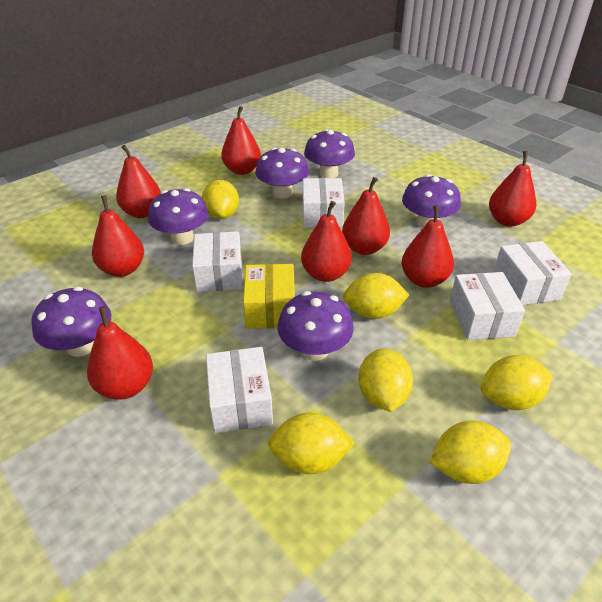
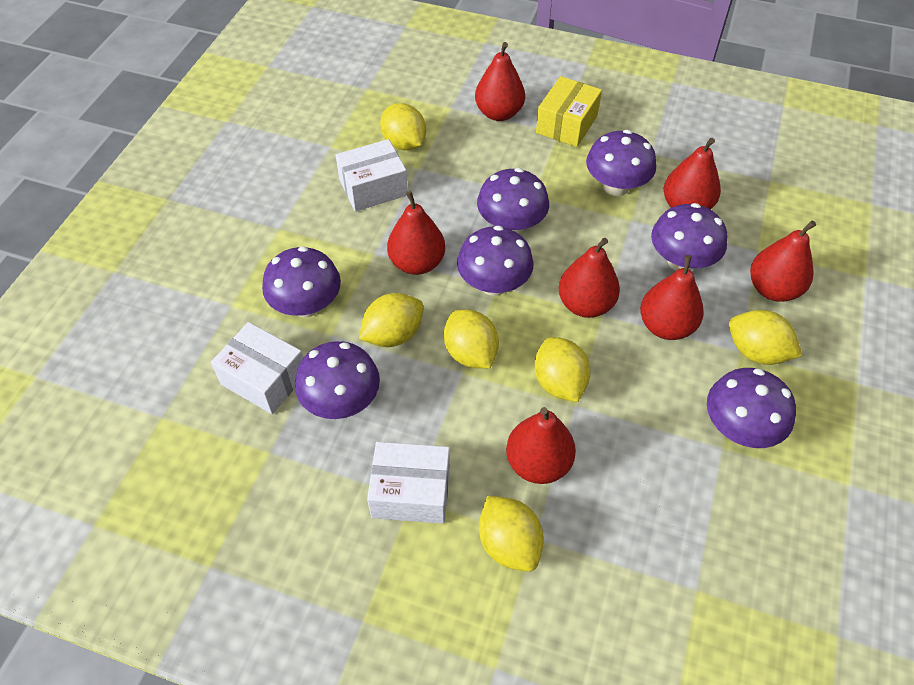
purple mushroom: [31,287,111,357] [148,188,209,245] [255,147,309,198] [277,291,354,361] [304,129,355,178] [402,174,461,229] = 6 -> [262,246,341,317] [295,341,380,419] [457,225,534,296] [477,168,549,234] [586,130,656,196] [651,203,727,271] [707,368,796,448] = 7
red pear: [87,306,153,400] [92,195,144,277] [116,145,161,218] [221,106,261,175] [301,201,352,282] [342,177,390,255] [401,205,454,288] [489,151,536,227] = 8 -> [387,191,445,275] [475,42,525,121] [506,407,576,484] [559,238,620,318] [640,255,704,340] [664,138,721,210] [750,220,816,302] = 7
white box: [192,231,243,292] [206,347,273,433] [303,178,345,228] [450,272,525,340] [493,241,572,305] = 5 -> [211,322,303,414] [335,139,408,211] [367,442,450,524] = 3

